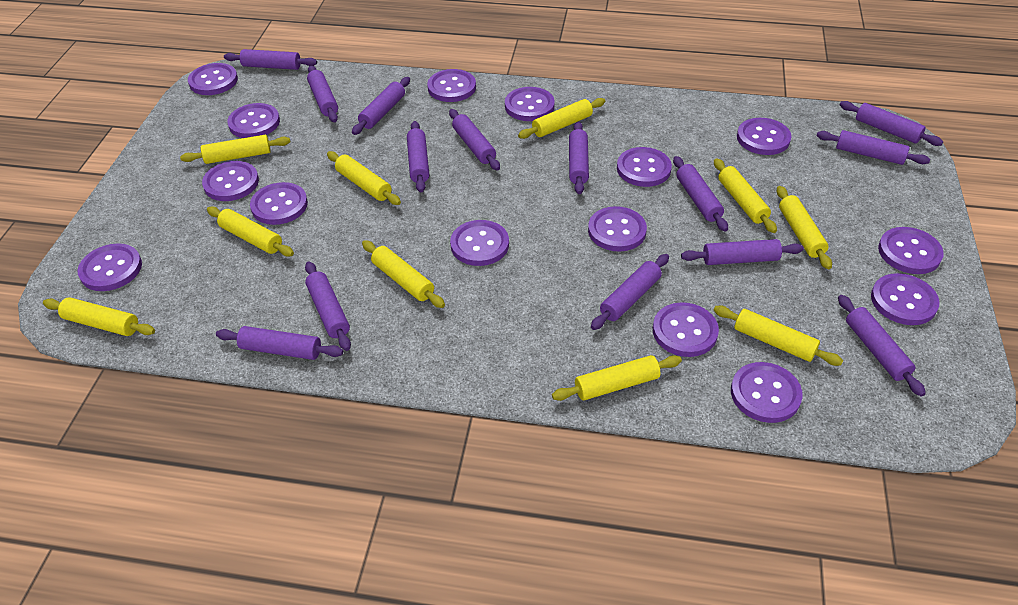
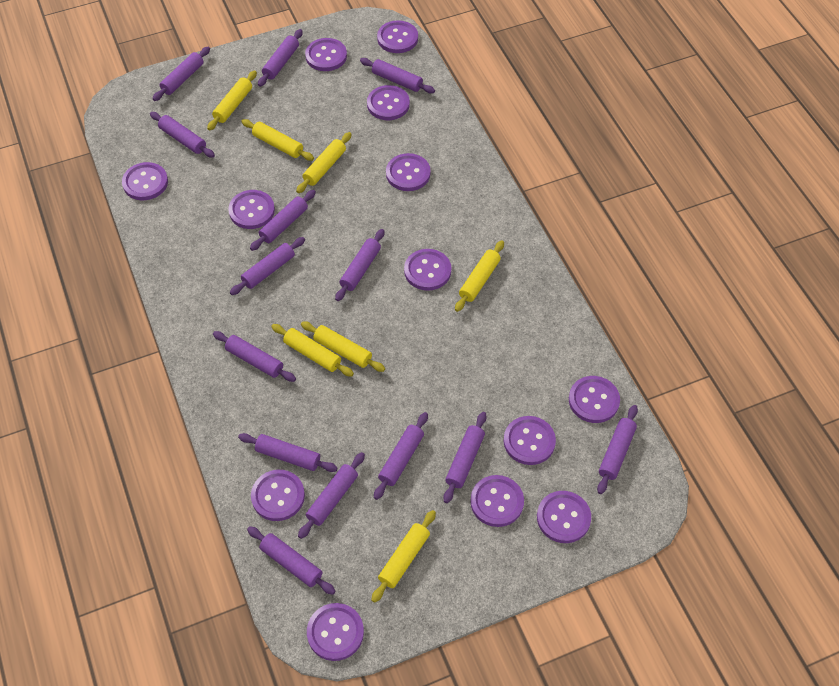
purple button: [78,243,142,291] [188,63,238,95] [202,161,259,201] [227,103,280,138] [250,182,308,225] [427,69,476,102] [450,220,509,266] [505,87,555,121] [588,206,647,251] [617,147,672,187] [653,302,719,357] [731,362,803,423] [737,118,791,155] [871,273,939,325] [878,227,944,274] = 15 -> [122,162,168,200] [228,190,275,229] [251,470,305,521] [305,38,347,71] [307,603,364,661] [367,85,410,120] [377,20,418,53] [386,153,431,191] [404,249,451,291] [470,475,524,527] [504,416,556,465] [537,491,591,543] [569,376,620,423] = 13
yellow rolling pin: [43,297,155,336] [180,135,290,164] [207,207,294,256] [327,151,401,205] [362,240,445,308] [518,98,605,139] [552,355,682,401] [714,159,777,233] [714,306,843,366] [777,186,832,269] = 10 -> [207,70,257,130] [241,119,314,161] [271,324,354,377] [296,132,352,193] [301,321,385,372] [371,510,436,603] [455,240,504,312] = 7

